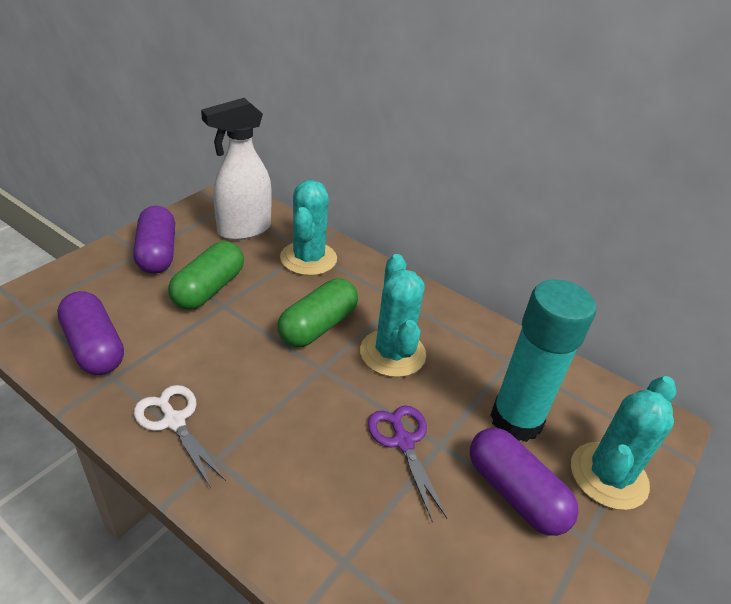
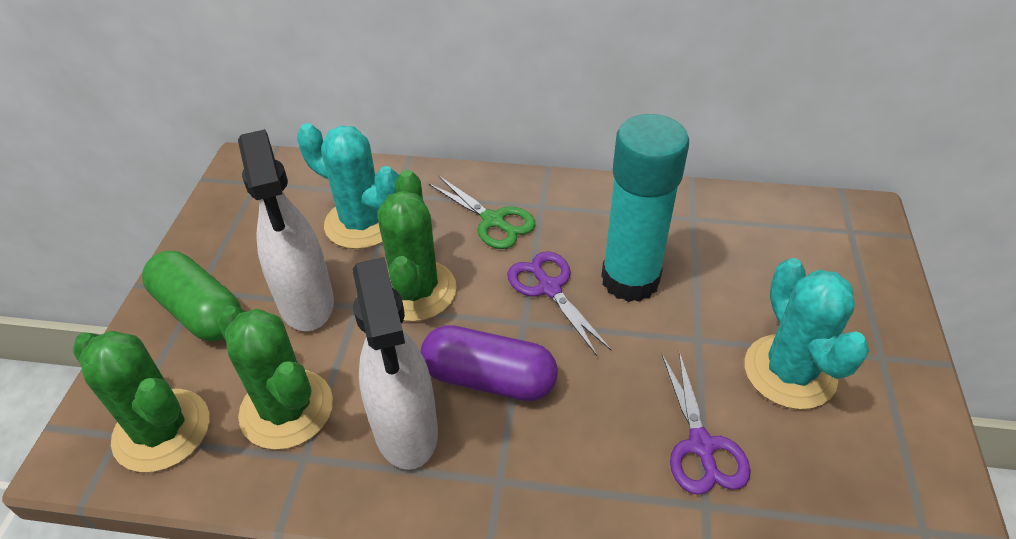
green cactus: none = 0 -> [73,331,209,472] [217,305,333,450] [377,170,457,322] = 3
green capsule: [168,241,244,310] [278,278,358,347] = 2 -> [142,251,241,341] = 1
green scissors: none = 0 -> [428,175,535,249] = 1
purple capsule: [57,291,124,375] [133,206,175,274] [470,428,578,536] = 3 -> [420,325,558,401] = 1
purple scissors: [368,406,447,522] = 1 -> [507,251,612,356] [662,351,751,495] = 2
turquoise cactus: [280,180,337,276] [360,254,426,377] [571,376,676,510] = 3 -> [297,123,399,249] [745,258,869,409] = 2
white scissors: [134,385,226,488] = 1 -> none = 0
white spray bottle: [201,98,272,240] = 1 -> [238,129,334,331] [352,257,438,470] = 2

